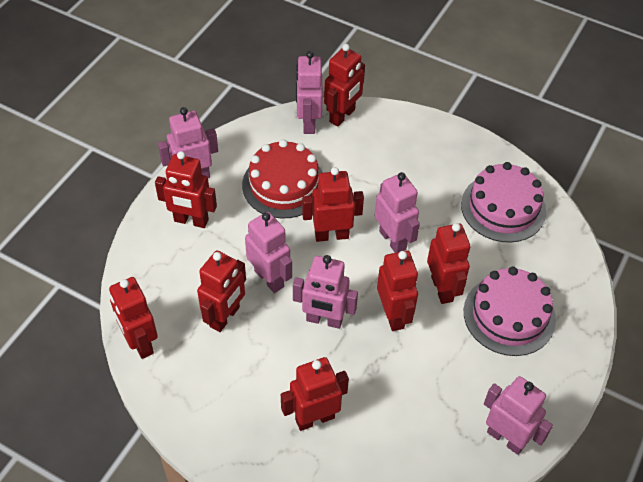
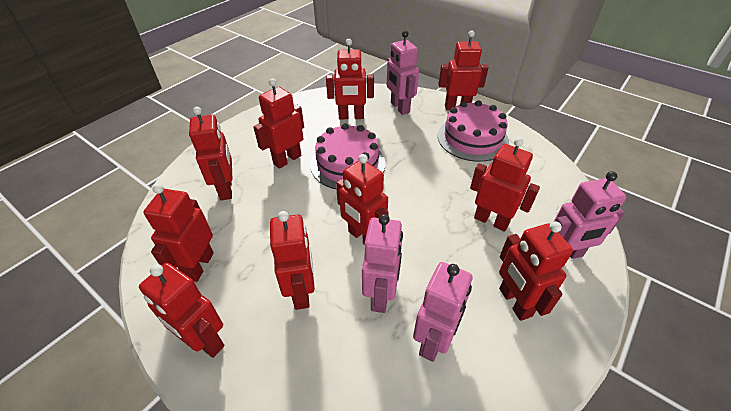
pink robot: [158,107,218,178] [245,212,292,293] [293,255,358,329] [296,51,323,134] [375,172,420,253] [484,376,553,455] = 6 -> [362,214,403,313] [387,31,419,115] [413,262,472,362] [554,171,626,259] = 4
red cake: [242,139,323,219] = 1 -> none = 0
red robot: [109,277,158,359] [155,151,217,228] [197,250,246,332] [281,357,349,431] [302,167,364,242] [324,44,365,127] [377,251,418,331] [427,223,470,304] = 8 -> [139,263,225,358] [143,184,214,282] [189,107,232,201] [254,79,304,169] [270,211,315,310] [326,39,374,119] [336,154,389,244] [439,30,489,110] [470,137,540,232] [499,221,573,321] = 10

